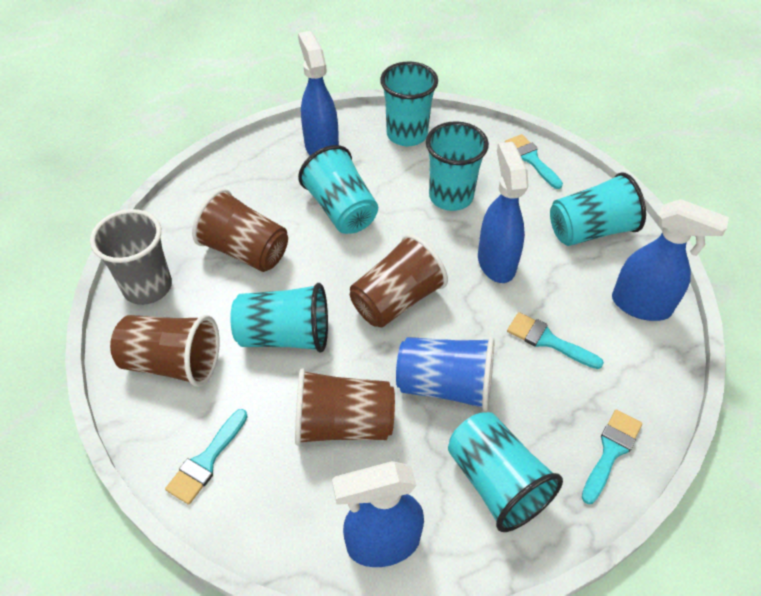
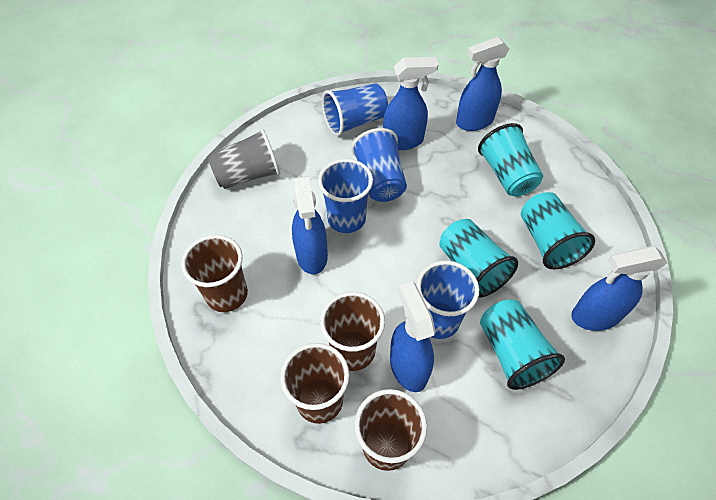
blue cup: [396,337,495,411] = 1 -> [318,159,373,233] [322,83,388,136] [351,128,407,202] [416,261,479,339] = 4
blue spray bottle: [298,31,339,155] [332,461,424,567] [478,142,529,283] [612,199,729,321] = 4 -> [292,176,328,274] [383,57,439,150] [390,281,435,392] [456,37,509,131] [571,246,667,331] = 5
turquoise brush: [165,409,248,505] [505,134,563,189] [507,312,604,369] [582,409,642,504] = 4 -> none = 0
turquoise cup: [230,283,328,353] [298,145,378,234] [380,62,438,146] [426,121,489,211] [448,412,563,532] [550,172,646,246] = 6 -> [439,219,518,298] [478,123,543,196] [480,299,565,390] [521,192,595,269] = 4

